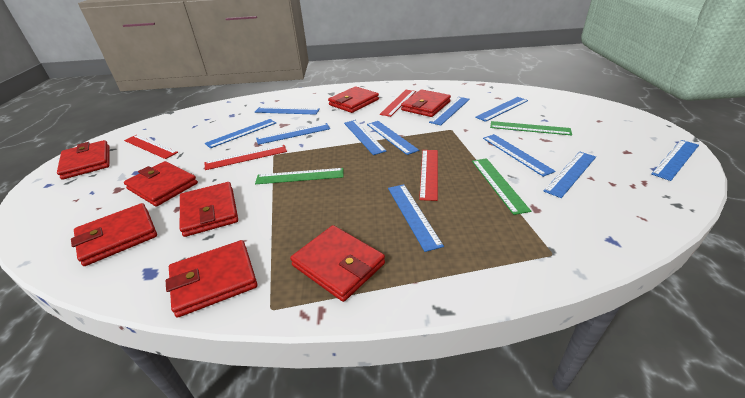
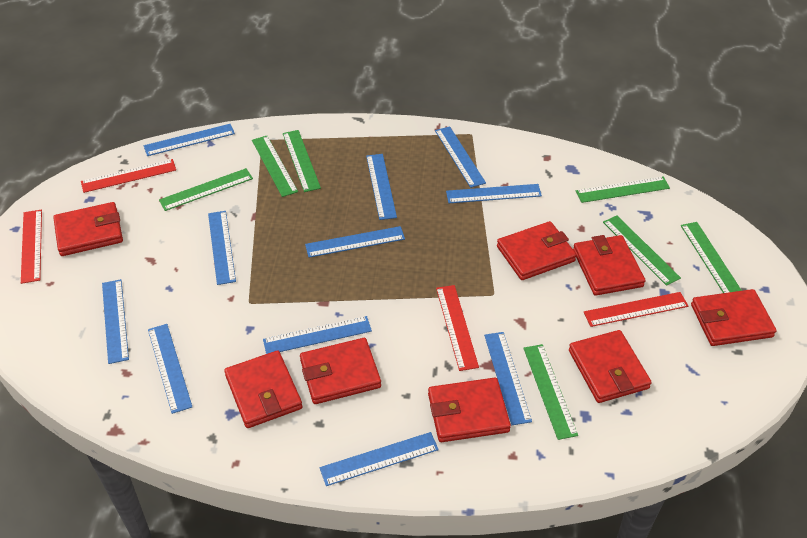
green ruler: [255,168,343,184] [472,158,531,215] [490,121,572,136] = 3 -> [159,168,253,211] [252,136,298,197] [283,130,321,192] [523,344,578,440] [576,177,670,203] [603,215,681,286] [681,222,742,293] = 7

